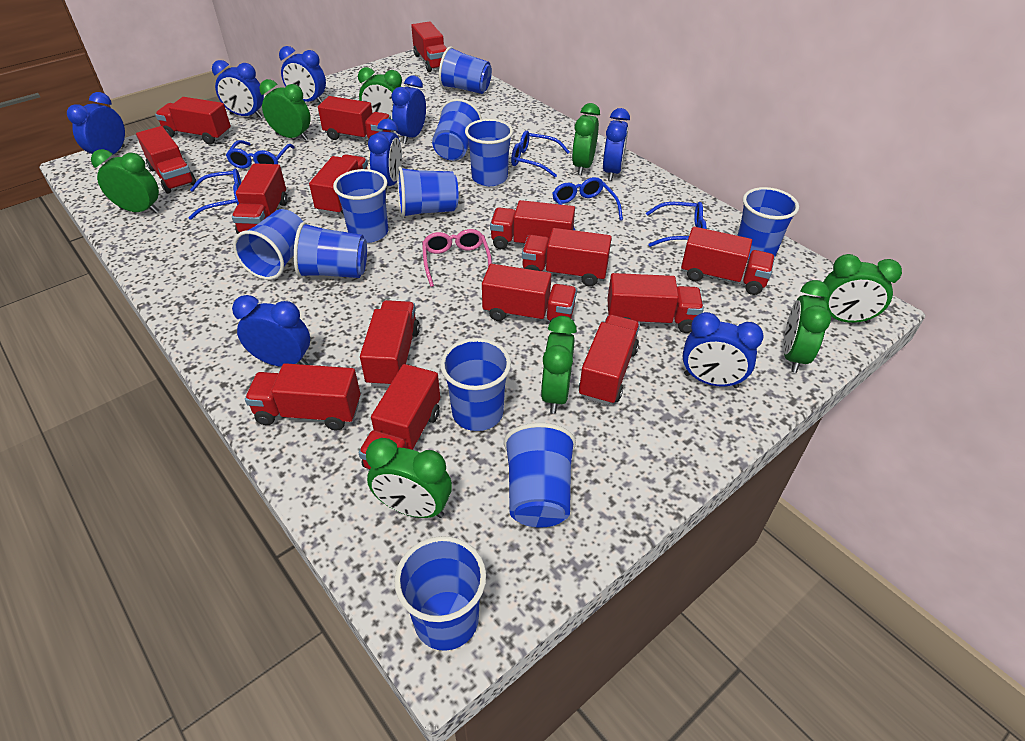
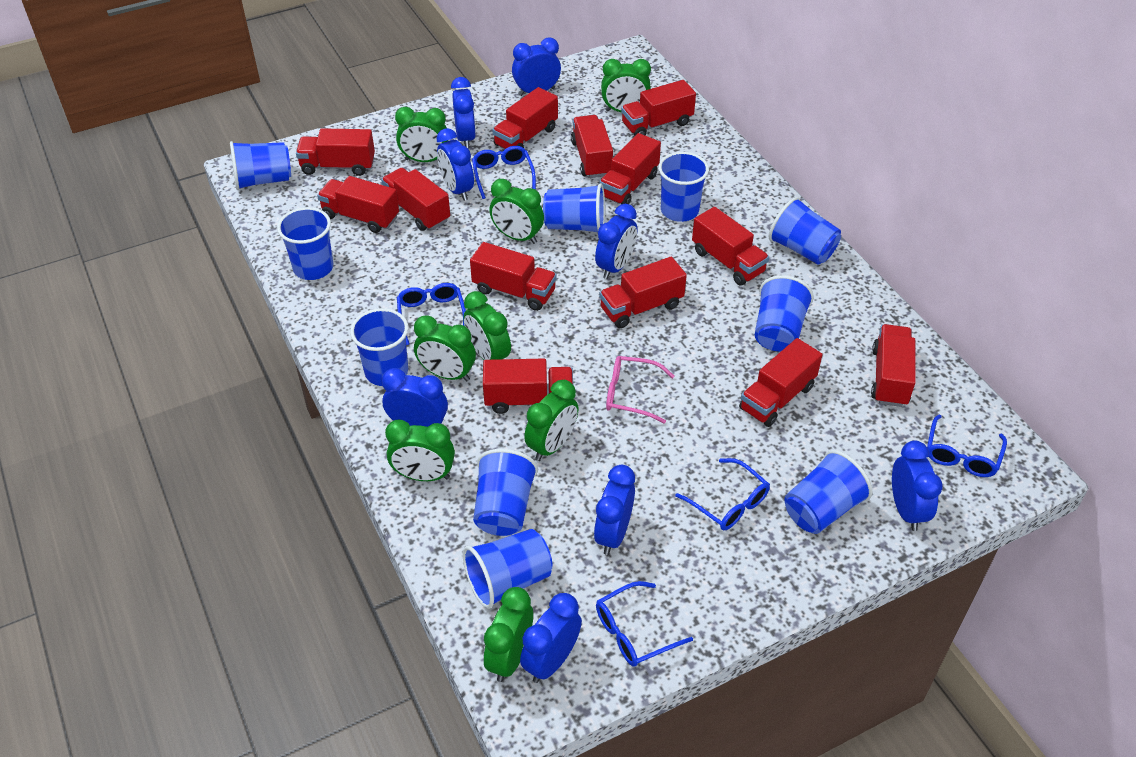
blue cup: [233,209,303,280] [294,222,367,278] [333,169,388,243] [394,536,486,651] [397,166,458,218] [432,99,482,161] [439,46,492,94] [440,338,511,431] [465,119,513,186] [504,423,576,528] [737,187,799,260] = 11 -> [230,141,291,190] [277,207,333,280] [350,308,408,386] [463,529,552,609] [473,449,538,536] [543,183,605,232] [658,152,709,222] [755,275,814,352] [769,197,841,264] [784,450,873,534] = 10
red truck: [136,126,196,193] [155,97,231,144] [232,163,287,234] [245,363,360,430] [309,154,368,216] [318,96,391,140] [359,364,440,469] [360,300,420,387] [411,21,447,72] [482,264,577,322] [490,200,575,249] [522,228,612,286] [579,315,640,405] [608,273,704,333] [681,227,775,295] = 15 -> [296,128,375,176] [317,176,399,233] [381,168,450,231] [470,242,557,311] [483,358,573,414] [493,87,558,149] [571,115,613,178] [599,133,661,204] [599,257,687,328] [621,80,696,136] [692,207,769,285] [739,338,822,427] [871,324,916,407] = 13

